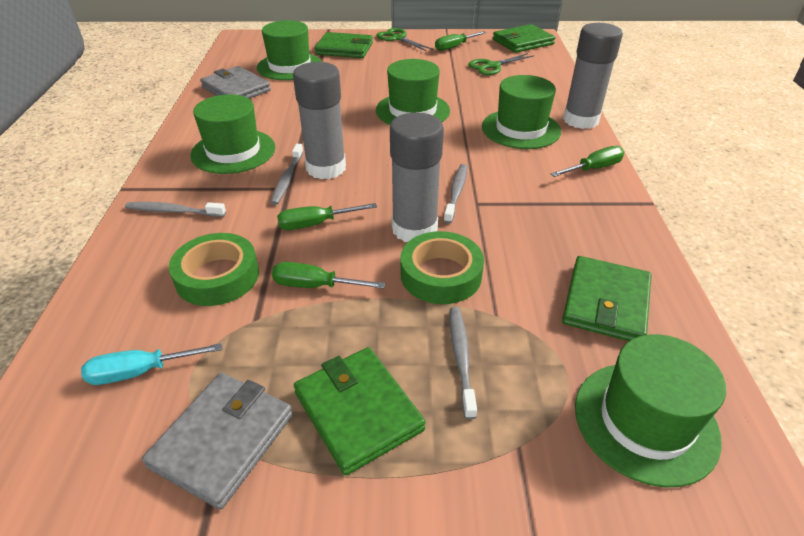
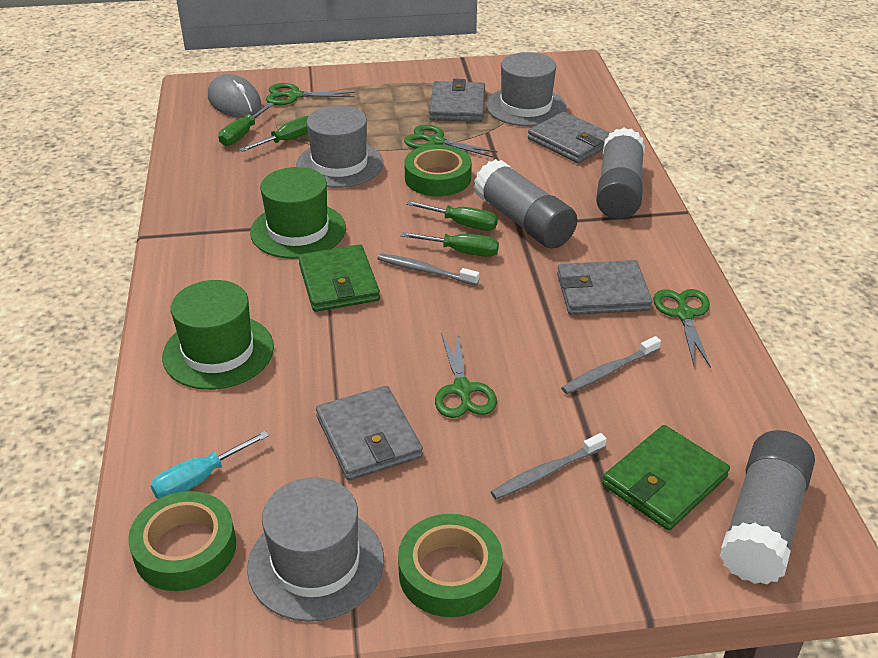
green hat: [190,94,275,174] [257,20,322,80] [376,59,450,125] [482,75,561,149] [575,334,726,487] = 5 -> [162,280,274,390] [250,167,346,259] = 2
green scissors: [376,28,433,51] [468,53,534,75] = 2 -> [266,83,355,105] [404,125,498,157] [435,330,497,418] [653,289,711,368] = 4
green tape: [169,233,259,306] [400,231,484,304] = 2 -> [128,491,236,591] [398,514,503,617] [404,144,472,196] = 3
green wallet: [294,347,426,475] [315,32,373,58] [493,24,555,53] [562,256,652,341] = 4 -> [298,244,380,312] [602,425,730,531] = 2
grey hat: none = 0 -> [247,477,384,622] [296,106,383,188] [486,52,566,126] = 3
grey mouse: none = 0 -> [208,74,262,117] = 1
grey toothbrush: [125,202,226,217] [270,144,304,205] [444,164,467,224] [450,307,477,419] = 4 -> [377,253,479,285] [491,433,607,499] [561,336,661,394] = 3
grey wallet: [142,373,293,510] [200,66,271,99] = 2 -> [316,386,423,481] [429,79,485,122] [528,112,610,163] [557,260,652,315] = 4

